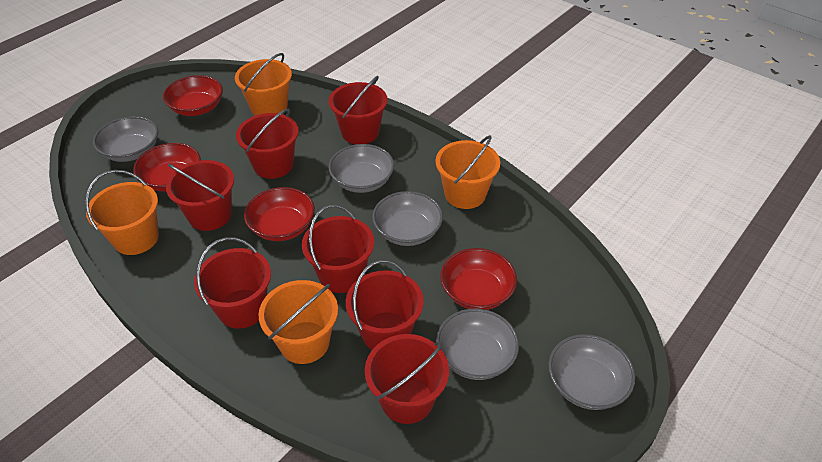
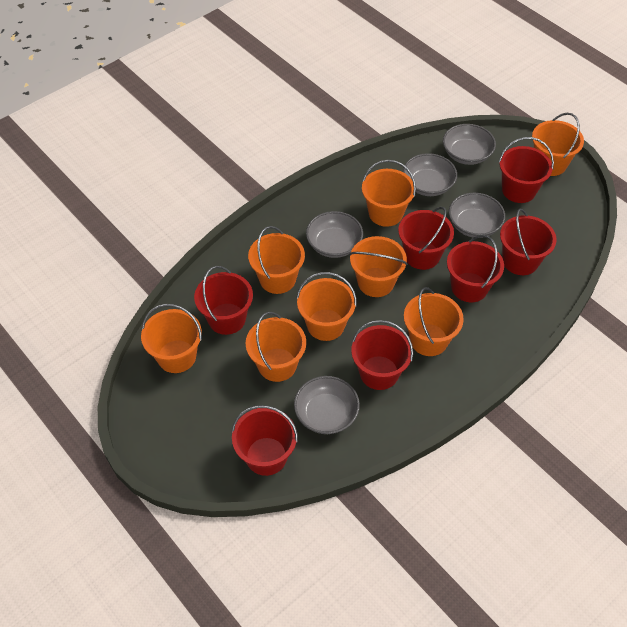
orange bucket: [85,170,159,255] [235,53,292,116] [258,280,338,364] [436,135,500,209] = 4 -> [141,304,202,373] [246,312,306,382] [248,226,305,294] [296,272,357,341] [349,236,407,297] [362,160,416,227] [404,287,464,356] [532,113,584,176] = 8
red bowl: [133,143,201,192] [163,75,223,116] [244,187,315,241] [440,248,517,310] = 4 -> none = 0

